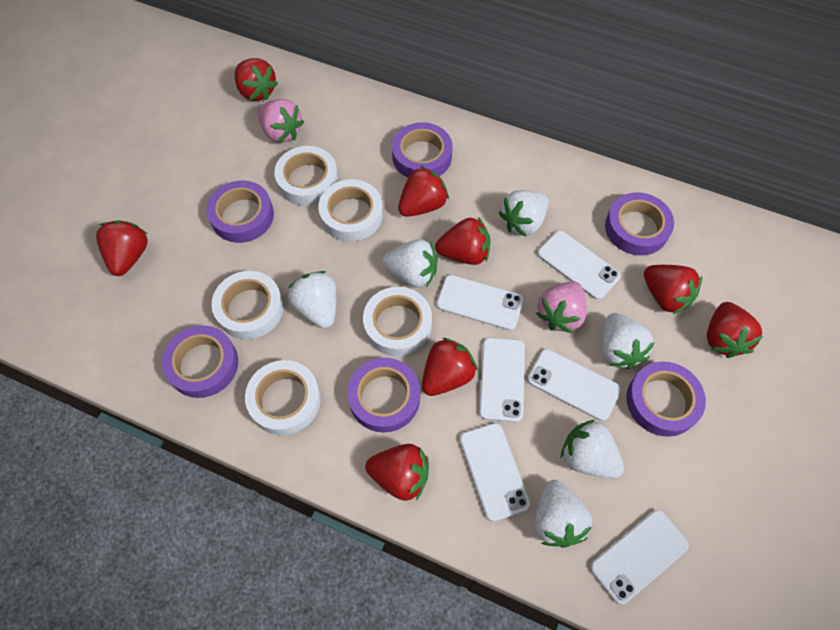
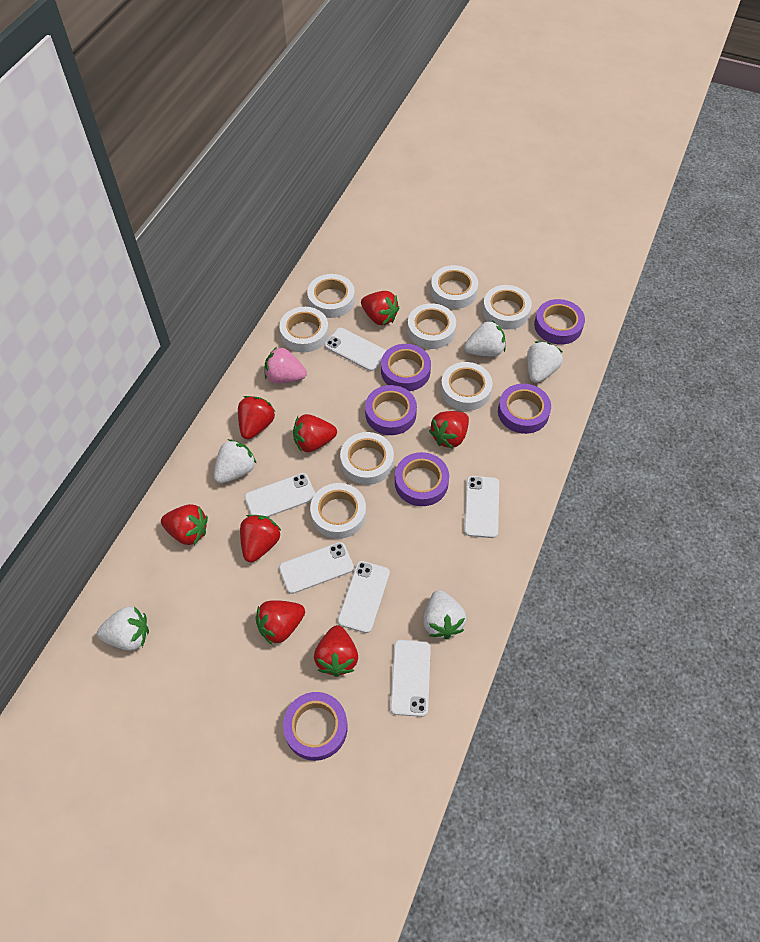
pink strawberry: [258,99,304,143] [536,282,587,333] = 2 -> [264,347,307,384] = 1
white strawberry: [288,271,337,328] [382,239,438,288] [499,190,548,237] [534,480,592,548] [561,420,624,478] [602,313,655,369] = 6 -> [97,606,149,651] [214,439,257,483] [423,590,466,639] [464,320,506,356] [527,341,563,383] = 5
white tape: [211,271,284,339] [245,360,321,435] [274,146,338,206] [318,179,383,241] [363,287,432,356] = 5 -> [280,307,329,352] [307,274,355,318] [310,483,366,539] [340,432,394,485] [407,303,456,349] [431,265,478,309] [441,362,493,411] [483,285,532,330] = 8

